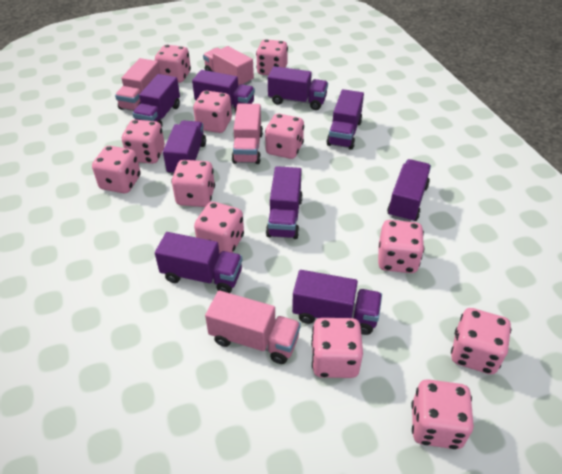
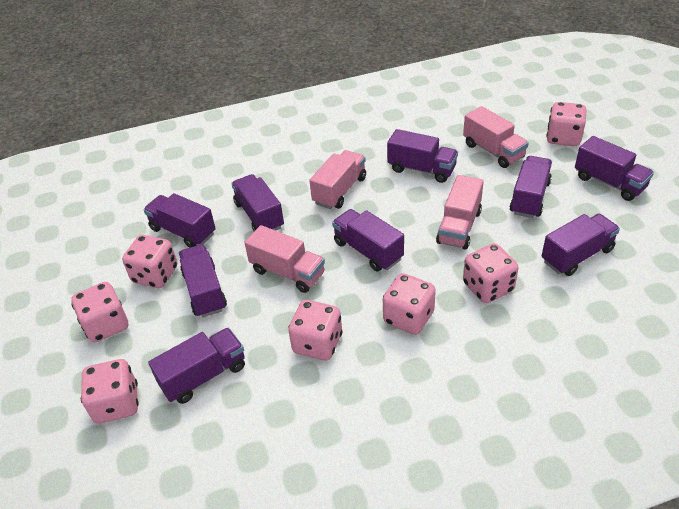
pink dice: [92,146,141,193] [122,119,165,164] [155,45,191,83] [171,160,215,207] [193,90,232,133] [194,202,244,254] [256,39,288,75] [265,114,304,159] [311,318,363,378] [378,220,424,273] [411,379,474,449] [451,308,511,374] = 12 -> [71,282,128,342] [81,359,139,423] [122,235,177,288] [288,300,343,360] [383,273,436,335] [463,243,519,303] [546,102,586,146] = 7

